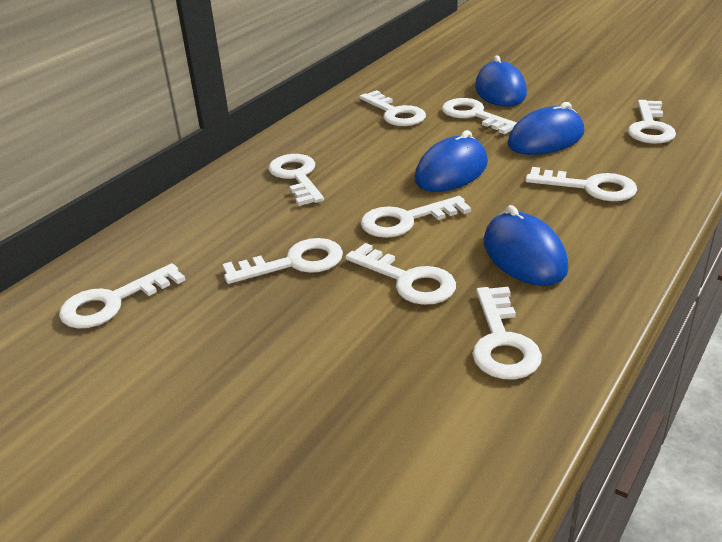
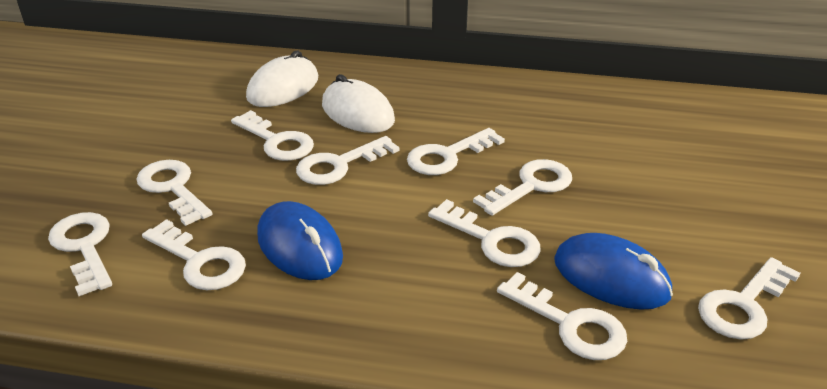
blue mouse: [415,130,488,192] [475,55,527,107] [484,205,568,286] [508,102,585,155] = 4 -> [257,201,343,280] [554,233,673,310] = 2
white mouse: none = 0 -> [246,50,318,107] [322,74,395,133] = 2

